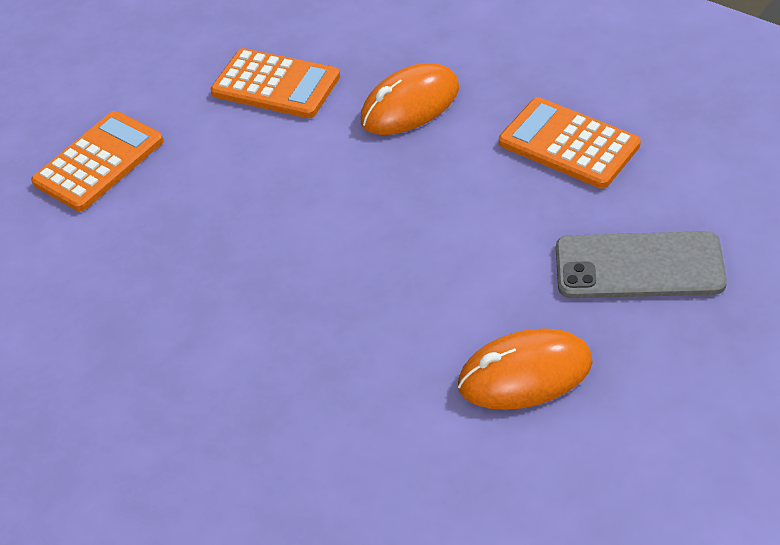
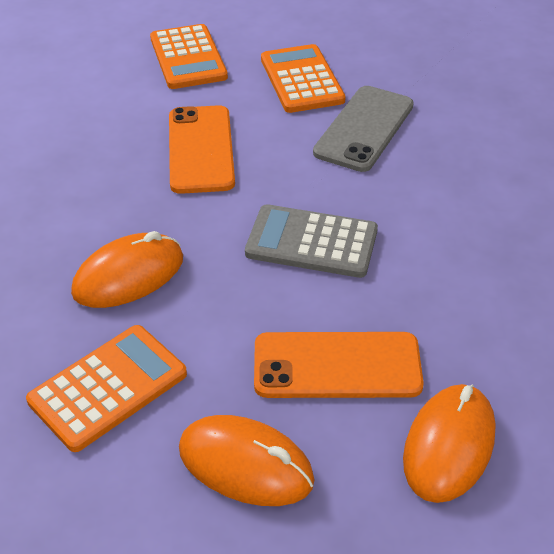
grey calculator: none = 0 -> [245,204,378,278] = 1
orange mouse: [361,63,459,135] [458,328,593,410] = 2 -> [71,231,183,308] [179,415,314,506] [403,384,496,503] = 3
orange phone: none = 0 -> [169,105,235,194] [254,332,424,398] = 2

